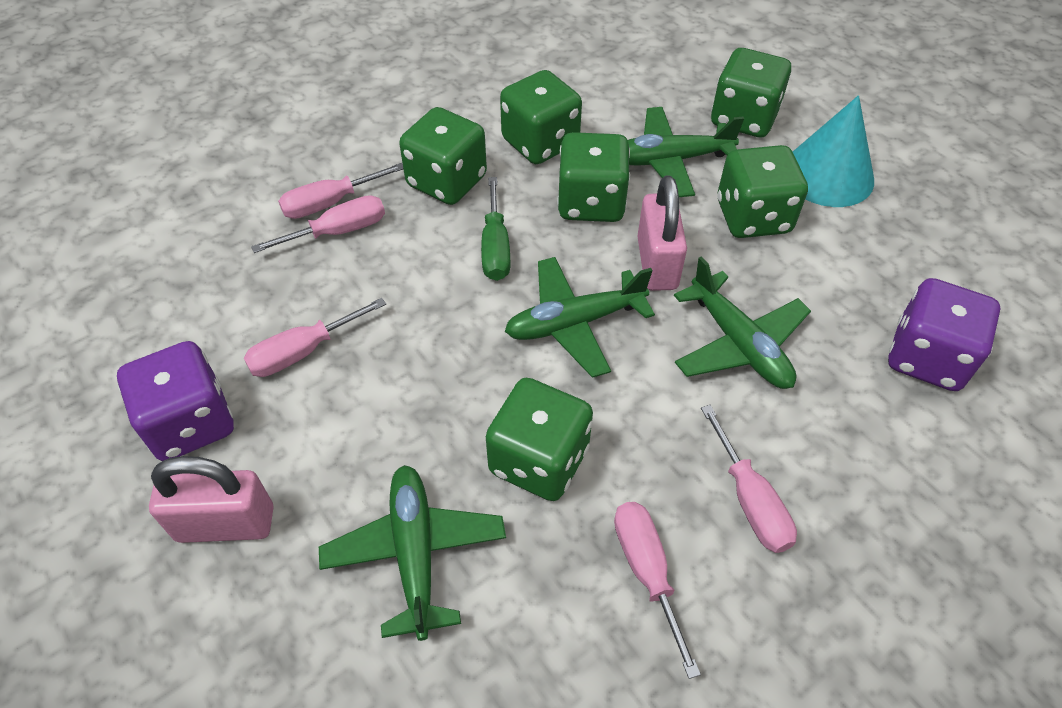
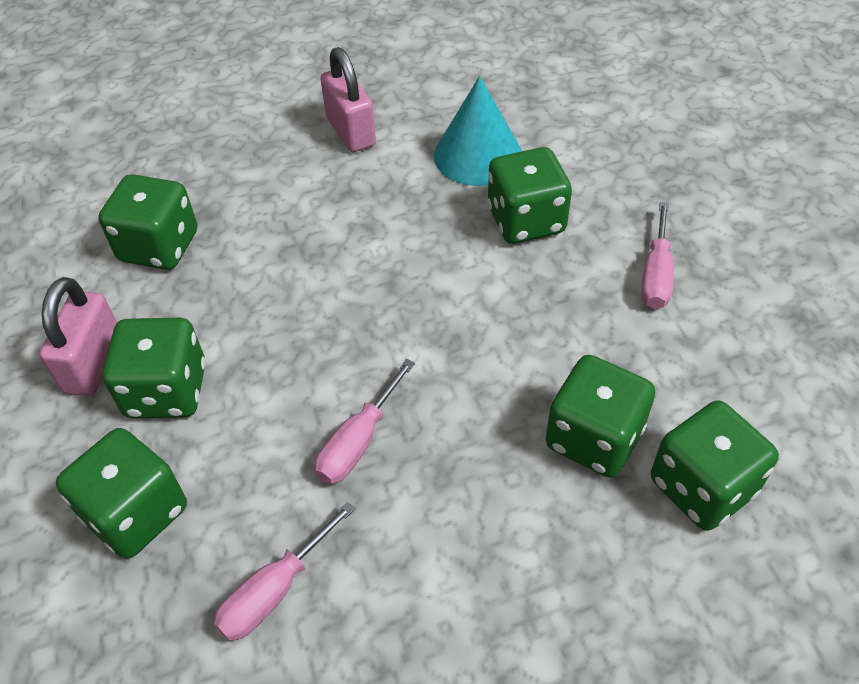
green plane: [319,465,506,641] [505,257,655,378] [628,107,744,197] [674,256,811,389] = 4 -> none = 0
green screwdriver: [481,177,510,281] = 1 -> none = 0
pink screwdriver: [244,298,386,377] [251,195,385,253] [278,163,403,219] [614,502,701,679] [701,405,797,553] = 5 -> [213,502,355,641] [315,359,415,484] [641,202,674,309] = 3
purple dice: [117,341,234,461] [888,278,1001,391] = 2 -> none = 0

